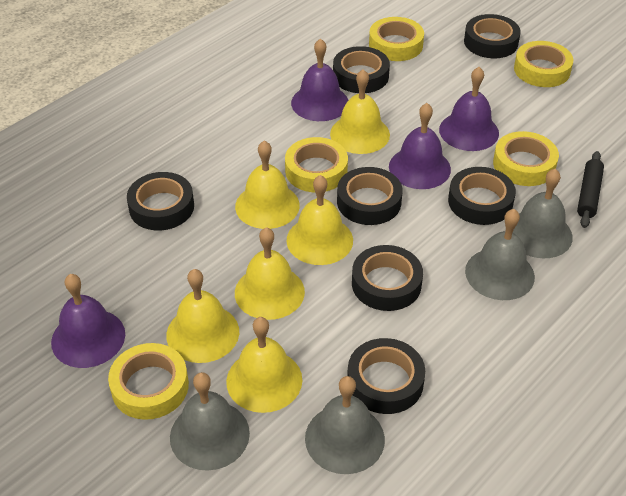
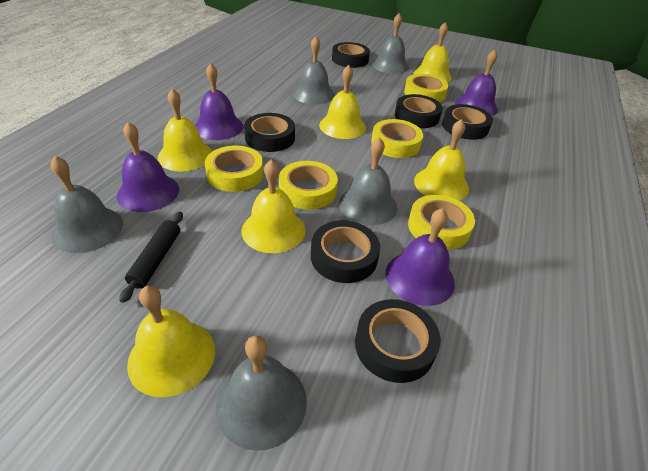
black tape: [127,172,194,230] [333,46,390,93] [337,167,402,225] [347,338,425,414] [352,245,423,311] [448,167,516,225] [464,14,521,58] = 7 -> [244,113,295,152] [311,221,380,283] [332,42,370,68] [355,299,440,383] [395,94,442,128] [442,104,493,140] = 6
grey bell: [170,372,250,471] [305,376,385,474] [465,209,535,300] [513,169,573,258] = 4 -> [51,156,123,253] [216,335,307,451] [292,36,335,104] [339,137,397,225] [372,13,409,74] = 5

